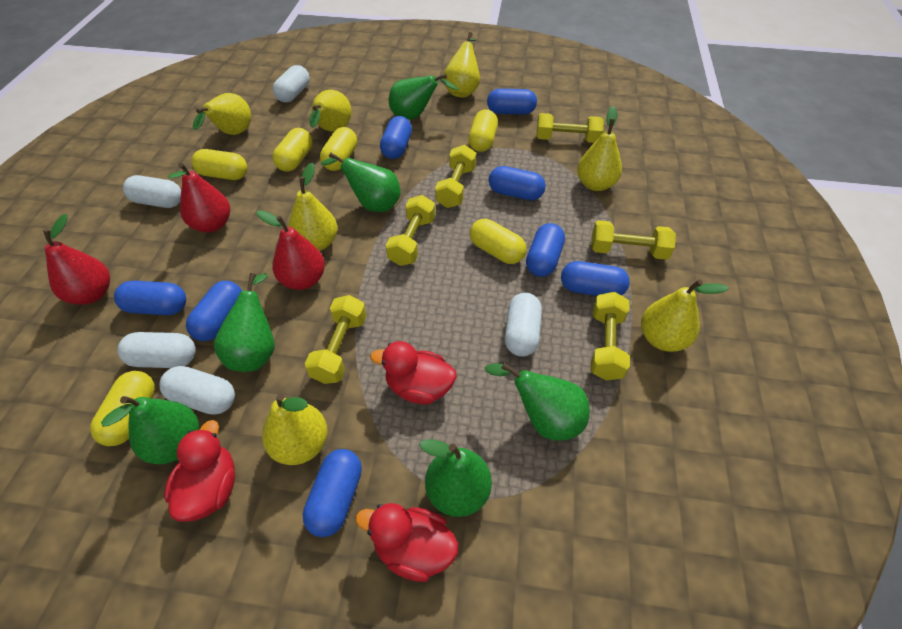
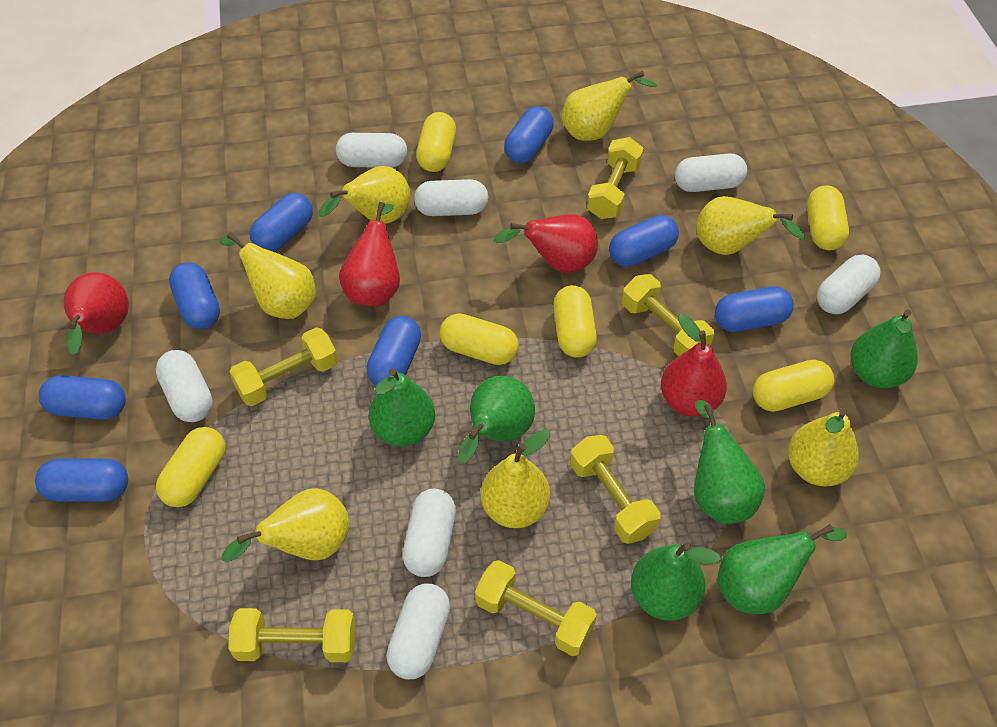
red duck: [164,420,235,522] [355,503,458,582] [370,341,457,404] = 3 -> none = 0
red pear: [43,214,110,305] [168,163,230,233] [256,210,325,290] = 3 -> [64,272,129,355] [339,202,400,307] [493,214,598,273] [661,314,727,416] = 4
white capsule: [118,332,196,368] [123,175,181,208] [159,366,235,415] [273,65,310,103] [505,293,542,357] = 5 -> [156,350,213,422] [336,133,407,167] [387,584,450,680] [402,489,456,577] [414,179,488,216] [675,153,747,192] [817,255,881,314] = 7

